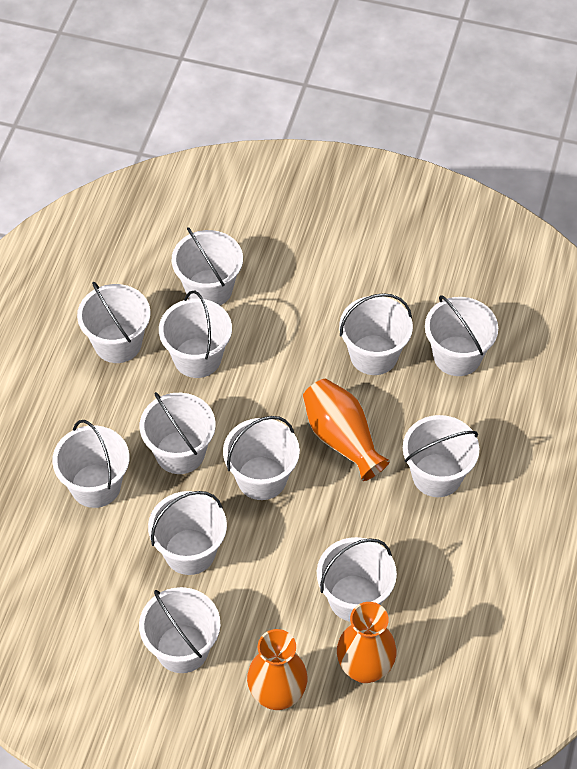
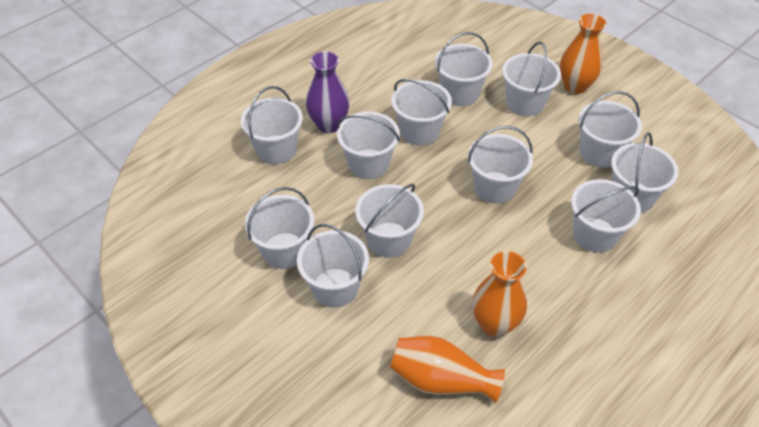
purple vase: none = 0 -> [306,51,350,133] = 1

